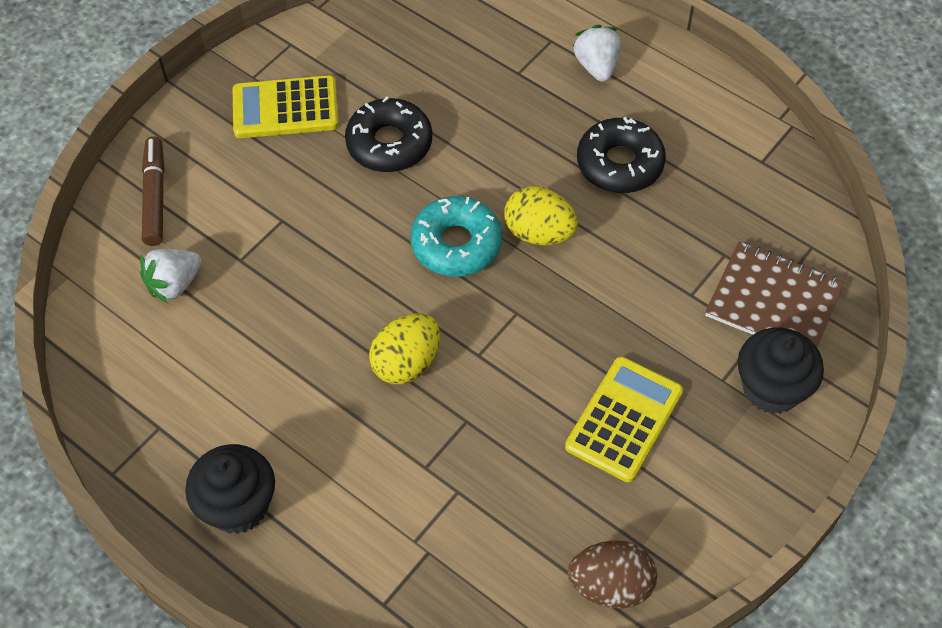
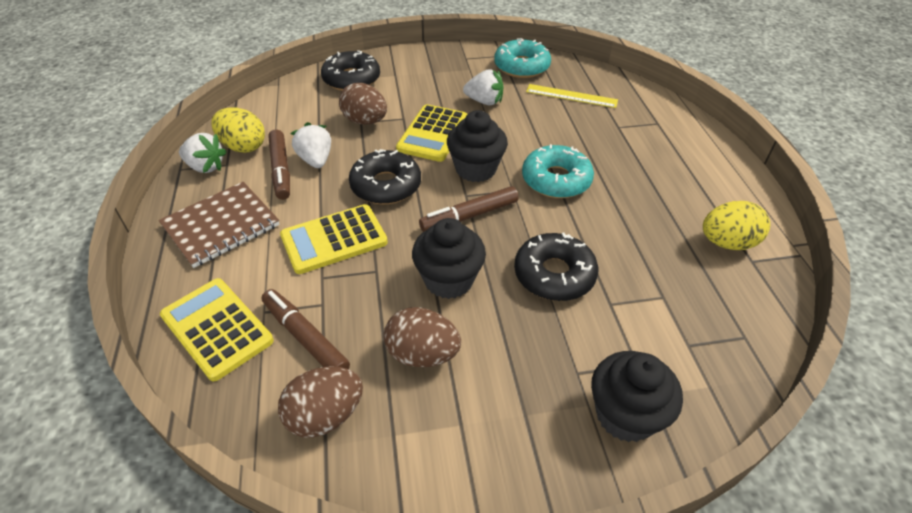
black cupcake: [185,444,275,534] [738,328,824,414] = 2 -> [412,218,486,299] [447,110,508,182] [591,351,683,442] = 3
black donut: [345,97,432,172] [577,117,666,193] = 2 -> [321,50,380,91] [349,149,421,204] [514,233,598,301] = 3
brown egg: [568,540,657,609] = 1 -> [278,366,363,437] [339,83,387,125] [384,307,461,367] = 3
brown marker: [142,136,165,246] = 1 -> [261,289,350,369] [268,130,290,200] [419,186,518,232] = 3
turquoise donut: [410,196,502,276] = 1 -> [494,38,551,78] [522,144,594,198] = 2
white strawberry: [140,249,202,303] [573,25,621,82] = 2 -> [179,133,227,173] [291,122,331,168] [463,69,504,105] = 3
yellow calculator: [233,75,339,138] [565,357,683,482] = 2 -> [160,278,274,382] [280,204,388,274] [396,104,467,162] = 3
yellow ruler: none = 0 -> [526,84,618,108] = 1

